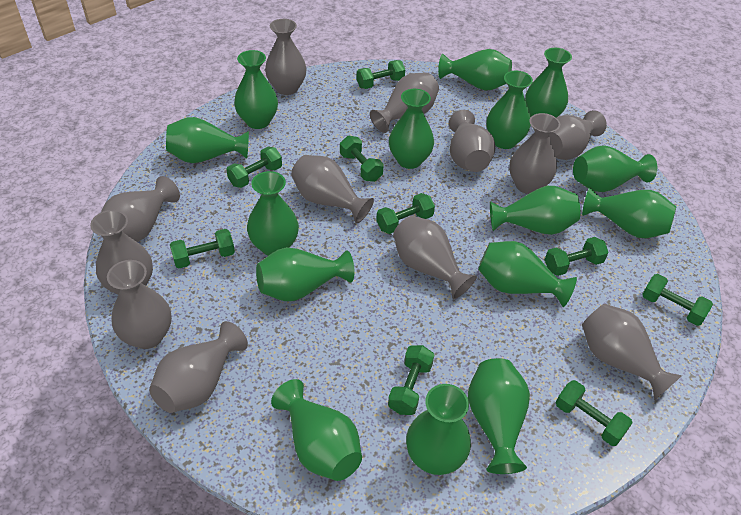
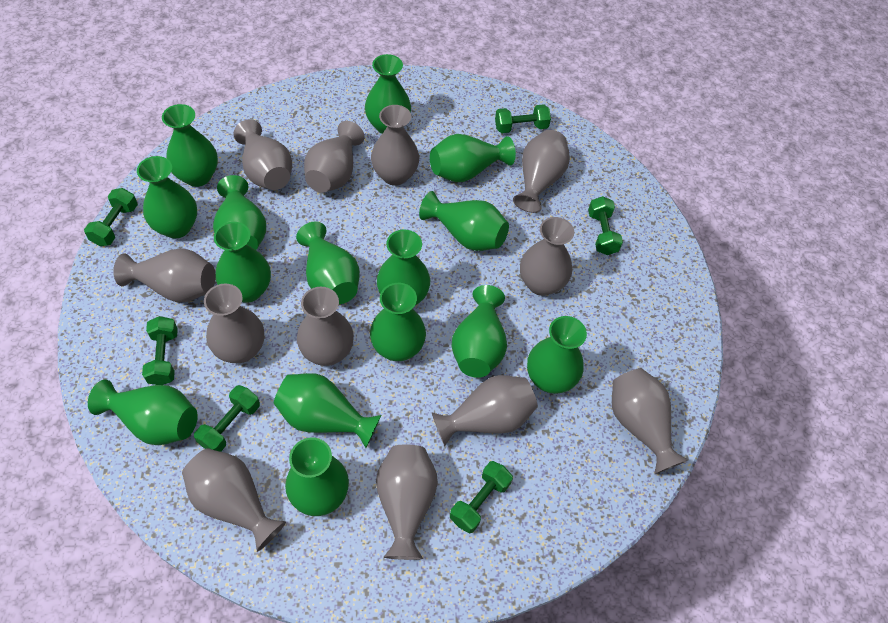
green dumbbell: [170,229,235,268] [226,147,282,188] [340,136,384,182] [357,60,405,89] [376,193,435,234] [388,345,434,415] [545,237,609,276] [556,380,633,446] [642,274,713,326] = 9 -> [84,188,138,246] [142,316,178,385] [194,385,260,452] [450,461,513,533] [495,104,551,133] [588,196,623,255] = 6

